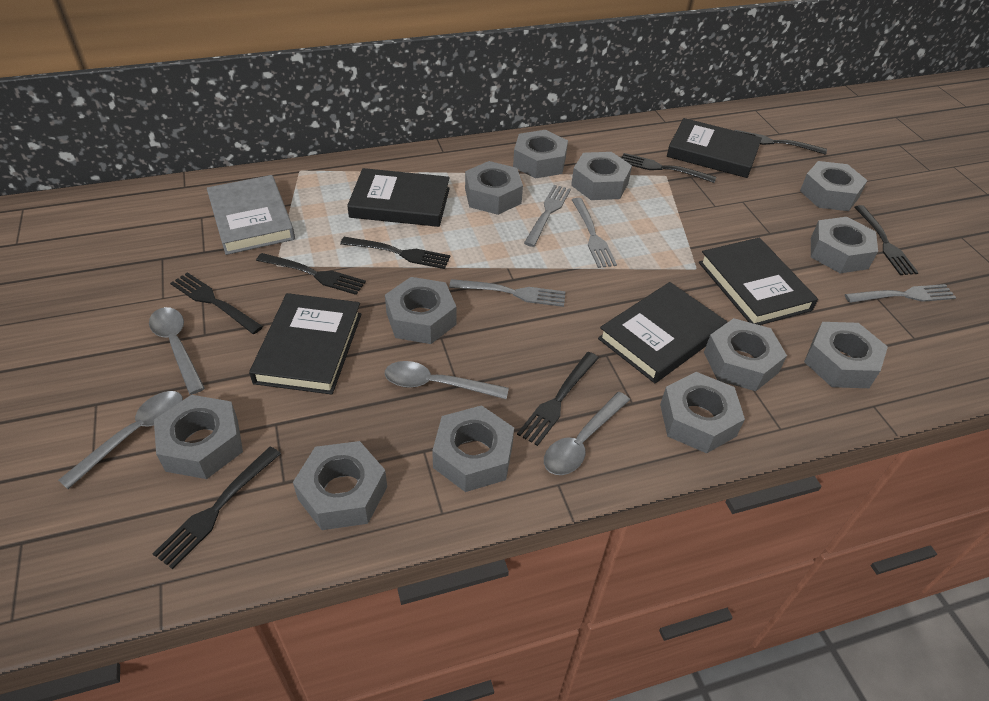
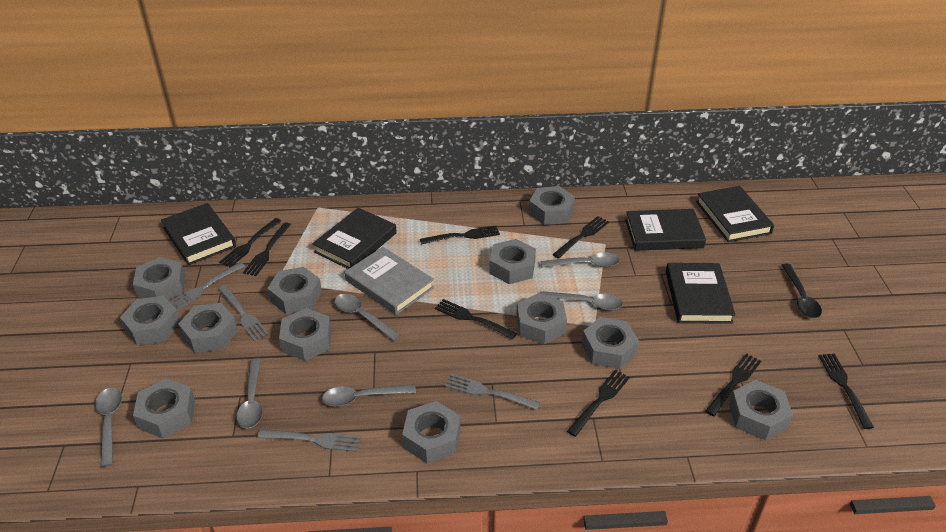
black spoon: none = 0 -> [781,264,822,318] = 1
grey spoon: [58,391,183,489] [149,307,205,395] [385,361,509,399] [544,392,630,475] = 4 -> [95,388,122,467] [236,359,263,428] [322,384,416,407] [335,294,400,341] [540,252,620,268] [540,291,623,310] = 6

